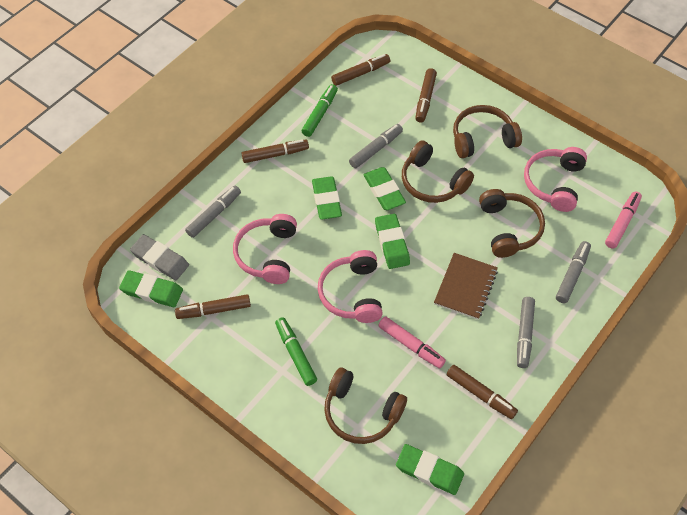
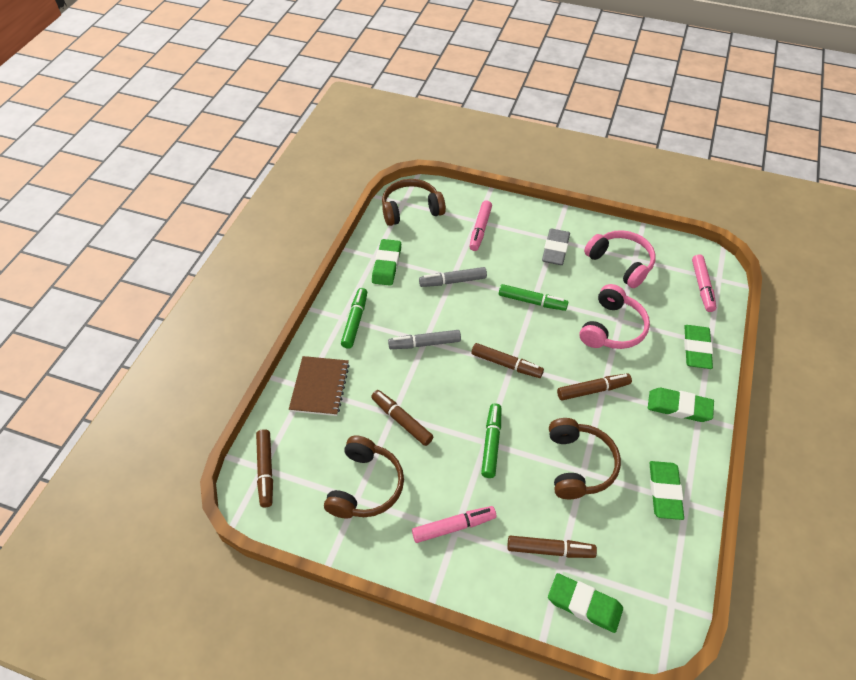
brown headphones: [324,368,407,444] [402,140,474,203] [453,105,522,158] [479,189,545,258] = 4 -> [324,436,404,519] [382,179,446,226] [549,418,621,499] = 3
green marker: [275,317,317,386] [302,84,338,137] = 2 -> [341,288,367,349] [481,403,501,478] [499,284,568,311] = 3
grey marker: [185,186,241,238] [349,124,403,168] [517,297,535,368] [556,241,591,303] = 4 -> [388,330,461,349] [419,267,487,287] = 2
pink headphones: [233,214,297,284] [318,250,383,323] [524,147,587,212] = 3 -> [580,284,650,349] [584,230,656,288] = 2
pink marker: [378,316,446,368] [605,192,642,249] = 2 -> [412,506,496,543] [469,200,492,251] [692,254,716,312] = 3

